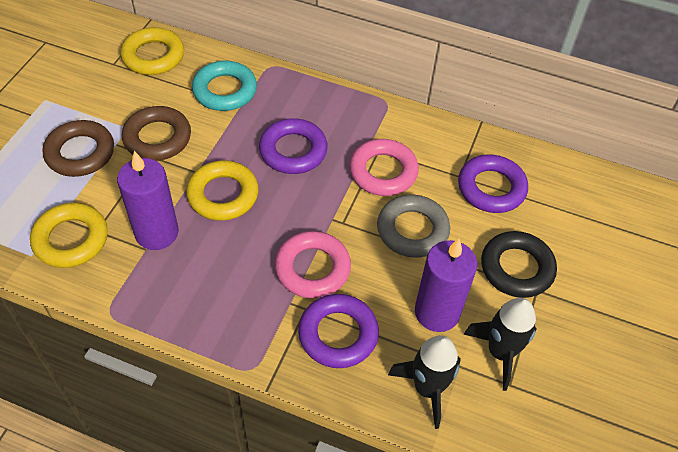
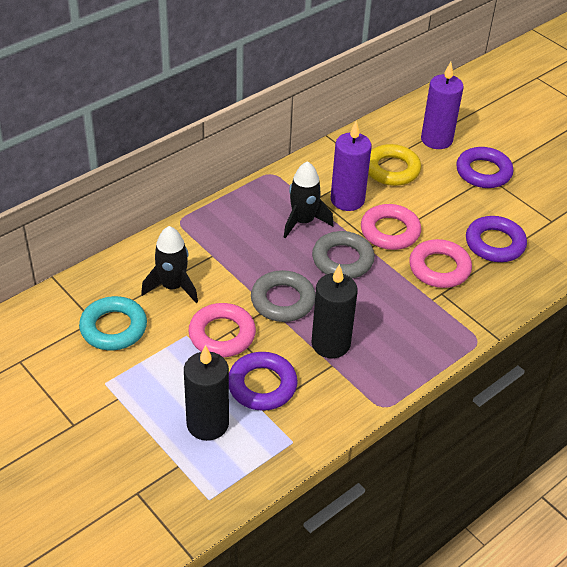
black candle: none = 0 -> [184,345,229,441] [311,264,358,358] = 2
black ring: [481,231,557,298] = 1 -> none = 0
brown ring: [43,120,114,177] [122,106,191,161] = 2 -> none = 0
grey ring: [377,195,450,258] = 1 -> [251,270,315,322] [312,231,375,279] = 2
pink ring: [275,231,351,298] [349,139,419,196] = 2 -> [188,303,256,357] [361,204,421,250] [409,239,472,288] = 3
yellow ring: [30,203,108,268] [120,27,184,75] [186,160,259,221] = 3 -> [368,144,421,186] = 1

